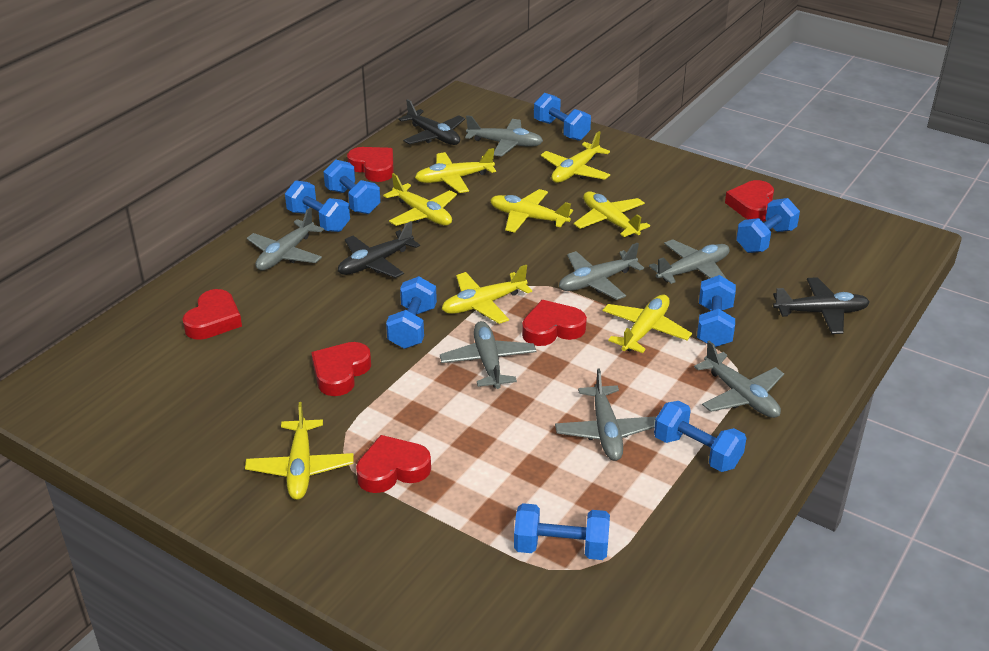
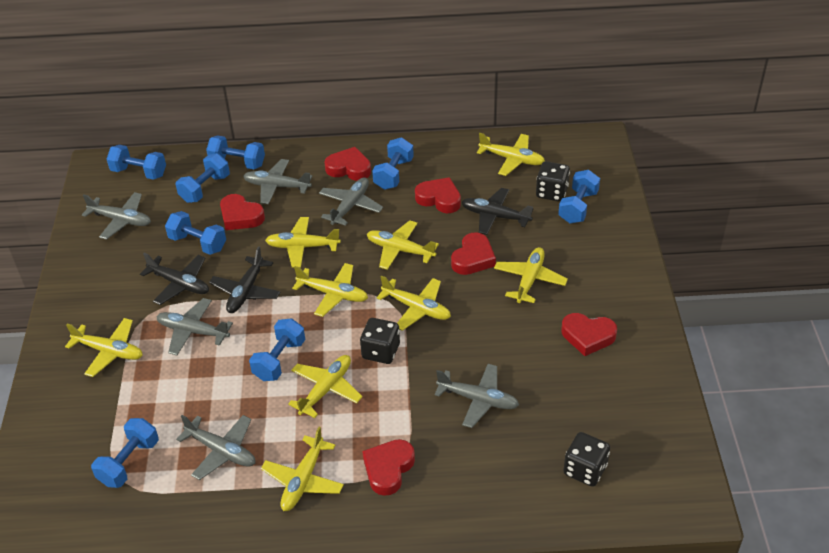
black dice: none = 0 -> [360,318,400,364] [536,161,570,201] [563,432,610,487] = 3
grey plane: [247,207,324,271] [440,321,537,389] [465,115,543,157] [555,368,657,461] [559,243,644,300] [649,239,730,284] [694,341,784,418] = 7 -> [82,192,151,240] [156,298,233,355] [176,415,255,480] [243,159,312,204] [319,177,383,226] [434,364,519,428] = 6
yellow plane: [245,402,354,500] [383,173,457,226] [415,148,496,193] [442,265,532,324] [490,189,573,233] [541,131,610,183] [574,191,650,237] [603,295,692,353] = 8 -> [65,318,143,377] [261,427,344,511] [265,217,341,268] [288,355,363,418] [292,263,368,317] [367,220,439,270] [376,276,451,331] [477,133,545,176] [494,247,568,303] = 9

